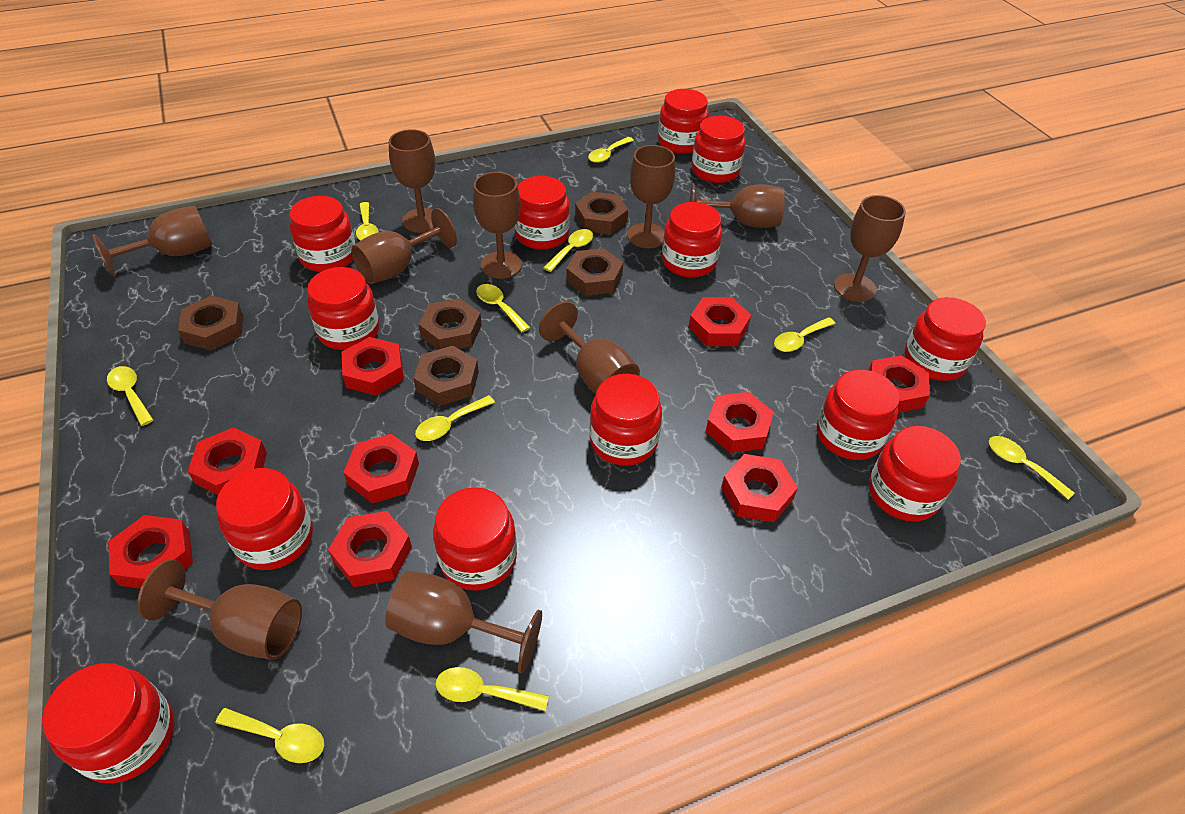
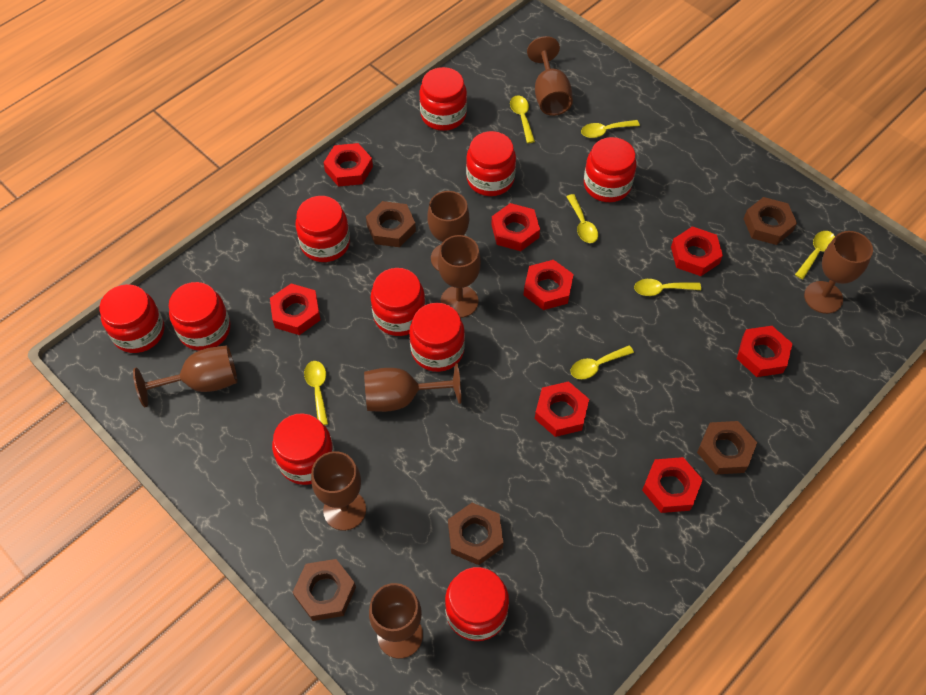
brown goblet: [93,206,212,276] [137,559,302,660] [351,208,457,284] [385,571,542,673] [389,129,435,233] [473,172,522,279] [539,302,640,393] [627,145,675,248] [690,183,785,228] [834,195,906,302] = 10 -> [133,345,237,407] [311,451,366,531] [364,363,461,412] [369,583,423,659] [427,191,469,271] [438,235,481,318] [527,36,573,116] [804,231,873,314] = 8
red jar: [42,663,174,783] [216,468,313,570] [290,196,355,272] [307,267,379,350] [433,487,517,591] [514,176,570,250] [589,374,662,466] [658,89,709,154] [662,202,722,278] [692,116,746,183] [817,369,900,460] [869,426,961,522] [905,297,986,381] = 13 -> [99,284,164,353] [169,282,230,351] [272,413,334,485] [295,196,350,262] [371,268,426,336] [409,303,465,372] [419,67,467,131] [445,567,509,641] [466,131,516,196] [584,137,636,202] = 10
red nut: [108,515,193,589] [188,427,267,495] [328,511,412,587] [342,337,404,396] [343,434,419,504] [689,297,751,346] [706,392,774,453] [721,454,798,522] [869,355,930,413] = 9 -> [270,283,321,335] [323,143,373,187] [491,203,540,251] [524,260,574,310] [535,381,589,437] [642,457,703,513] [671,226,723,276] [737,326,793,377] = 8
yellow spoon: [107,366,153,426] [216,708,324,763] [356,202,378,241] [415,395,495,441] [436,667,549,711] [476,284,530,332] [544,229,593,272] [588,137,634,163] [774,317,835,352] [989,436,1074,500] = 10 -> [304,361,328,425] [510,96,535,143] [566,194,598,243] [570,345,634,379] [581,120,640,138] [634,279,701,296] [795,231,835,279] = 7

